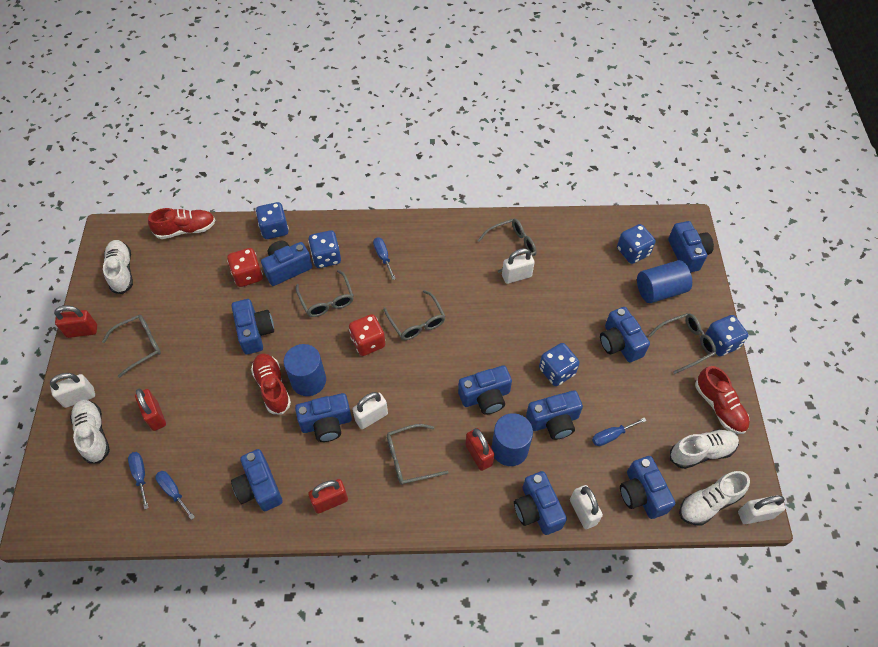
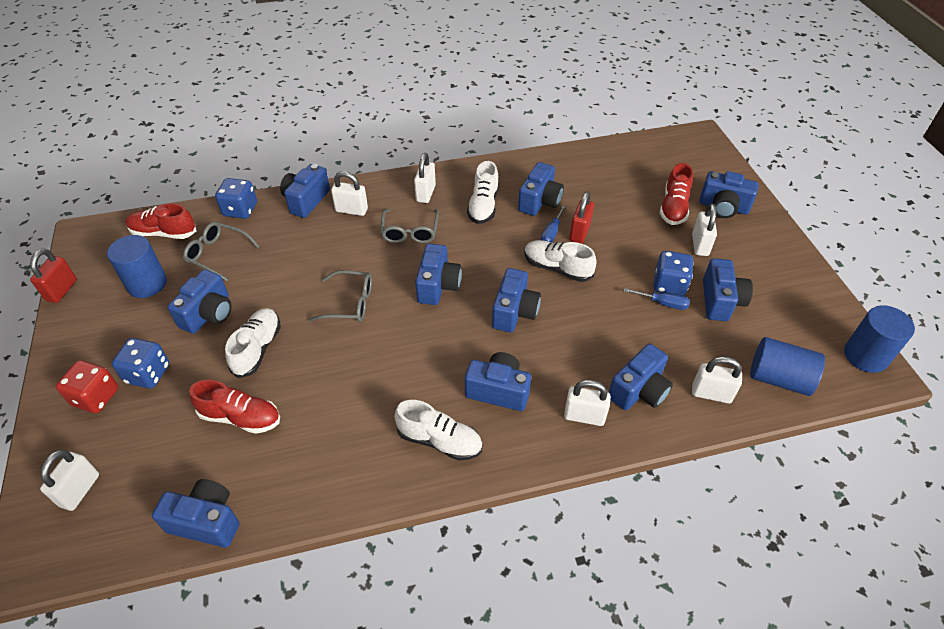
blue dice: [256,202,289,239] [308,230,341,268] [539,343,580,386] [617,224,656,264] [705,315,748,356] = 5 -> [112,338,169,388] [215,178,257,219] [653,251,694,296] = 3
blue screwdriver: [128,452,149,509] [155,471,195,520] [373,237,396,280] [592,417,647,446] = 4 -> [541,205,566,242] [624,288,690,310] = 2
grey glasses: [102,315,161,378] [296,270,354,317] [383,290,446,340] [387,424,449,485] [477,219,537,273] [648,313,716,374] = 6 -> [183,222,260,281] [309,270,372,322] [381,209,439,243] = 3
red dice: [227,248,263,287] [349,314,385,356] = 2 -> [56,360,119,413] = 1
red padlock: [54,305,97,338] [135,389,166,431] [308,479,348,514] [466,428,495,471] = 4 -> [30,248,77,303] [569,191,594,244] = 2
white padlock: [50,373,95,408] [352,392,388,429] [502,248,535,284] [570,485,603,529] [738,495,785,524] = 5 -> [40,449,99,511] [331,171,368,216] [414,153,436,203] [564,380,611,426] [692,203,717,256] [692,356,742,404] = 6

